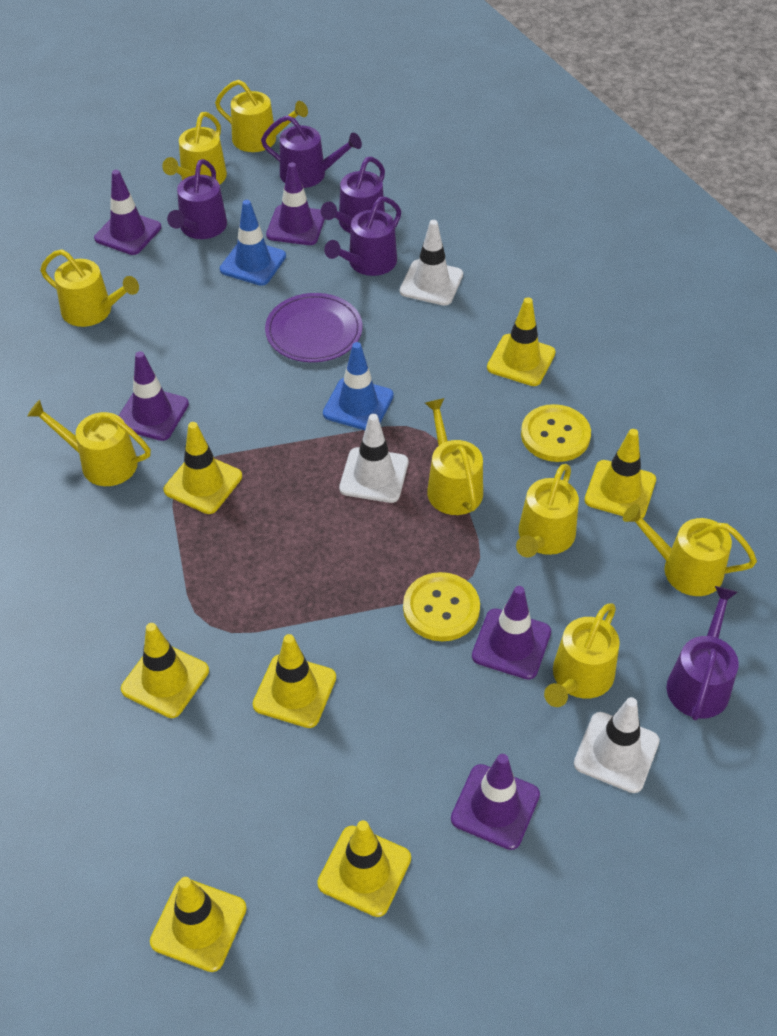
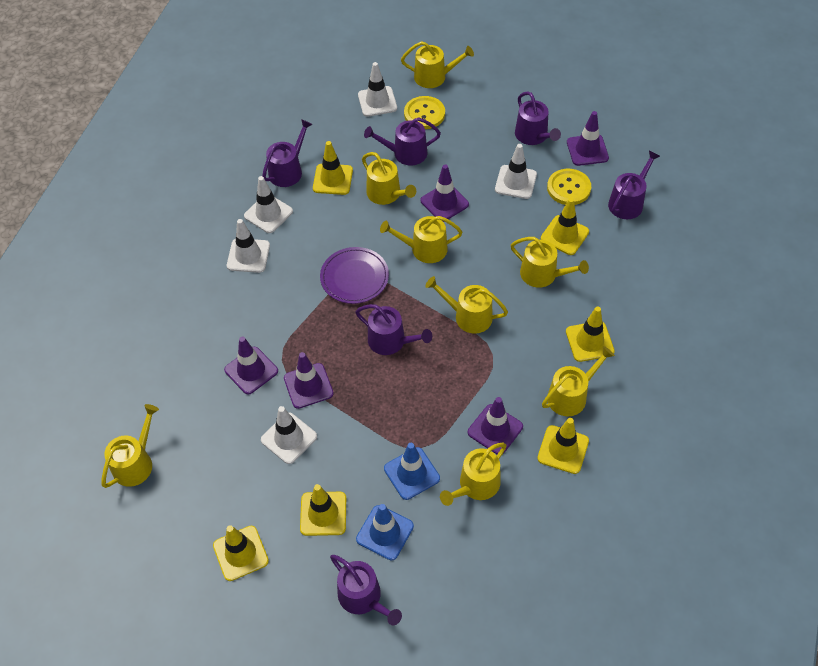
purple watering can: [167,159,227,239] [261,115,362,188] [321,157,385,233] [324,197,401,276] [666,586,739,720] = 5 -> [262,119,313,187] [330,555,402,625] [355,304,432,355] [364,117,441,165] [515,92,561,145] [608,151,660,219] = 6
white traffic cone: [339,414,408,503] [400,220,463,306] [574,697,660,793] = 3 -> [227,219,270,273] [244,176,293,233] [261,406,317,464] [358,62,397,117] [495,144,537,199] = 5
yellow traffic cone: [121,623,209,718] [150,877,247,972] [164,422,242,514] [253,634,336,728] [317,820,411,917] [487,297,556,386] [584,429,656,519] = 7 -> [213,525,269,581] [300,484,346,536] [313,141,353,195] [537,418,589,474] [541,198,589,255] [566,306,615,362] = 6

